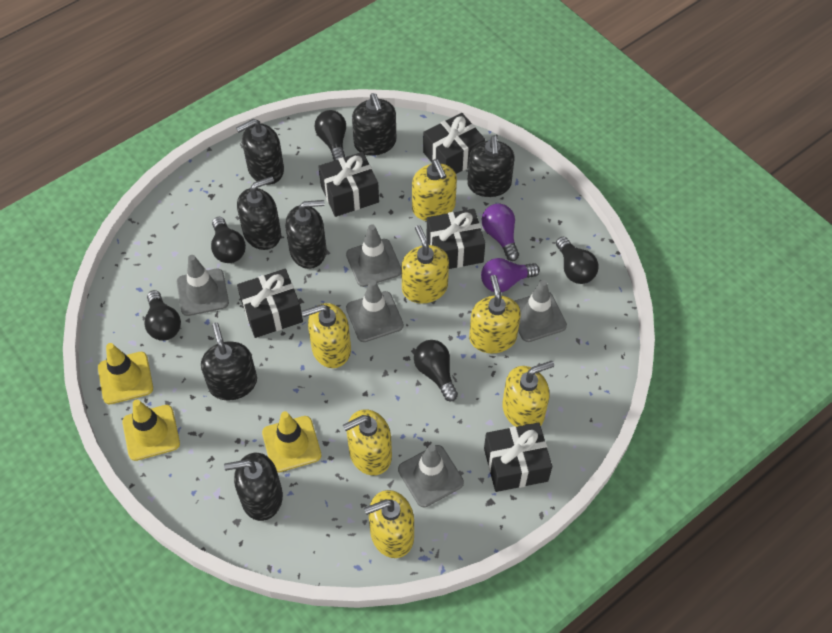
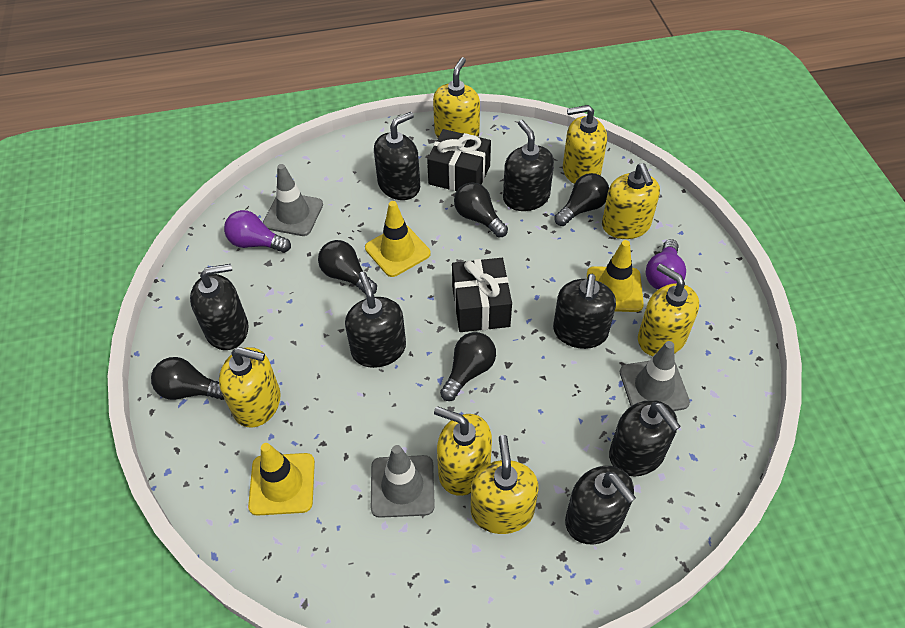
black gift: [237,269,303,338] [318,152,379,217] [423,113,485,174] [427,209,485,269] [484,422,552,492] = 5 -> [427,129,491,191] [452,258,512,332] = 2
grey traffic cone: [177,255,229,316] [346,224,402,287] [346,280,404,342] [398,445,464,507] [515,280,567,342] = 5 -> [263,164,323,236] [371,445,435,518] [620,341,690,411] = 3

